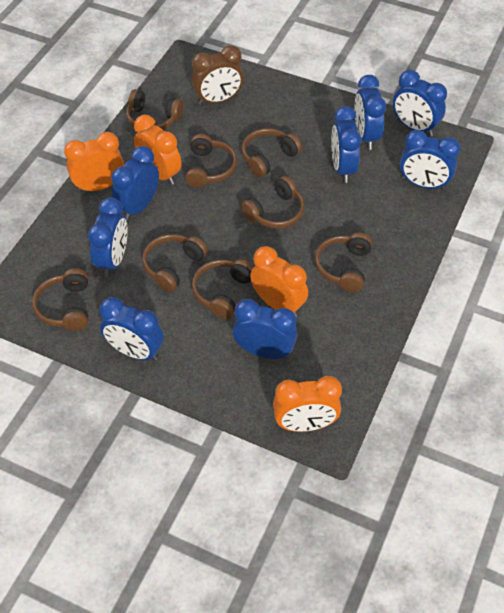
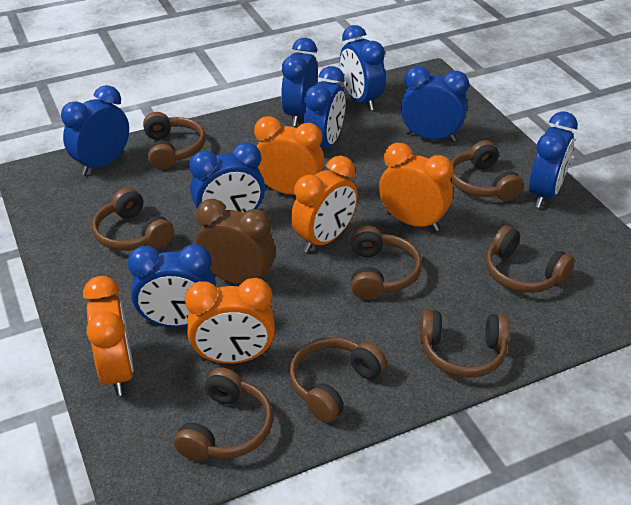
orange clock: [64,132,124,193] [134,115,181,185] [250,246,308,317] [273,376,342,432] = 4 -> [83,276,134,396] [185,278,275,364] [254,116,325,195] [291,156,358,253] [379,143,453,231] = 5

